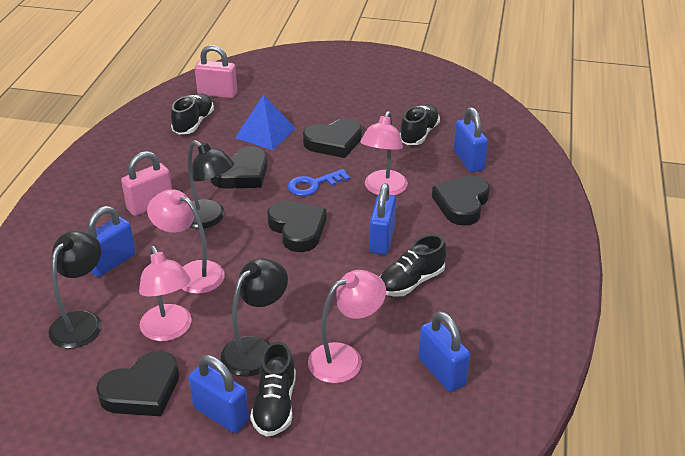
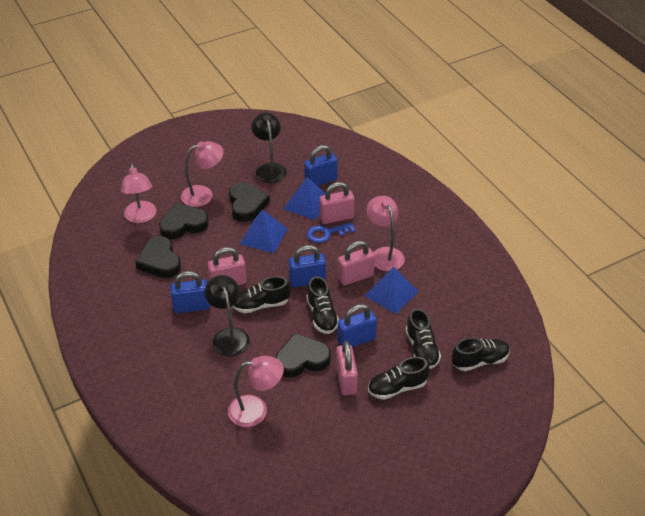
black heart: [96,351,179,416] [211,146,267,189] [267,200,326,252] [303,118,362,158] [432,175,490,226] = 5 -> [135,236,181,278] [159,203,209,239] [229,182,270,222] [275,333,331,378] = 4
black lamp: [48,231,102,349] [188,140,234,228] [221,258,288,376] = 3 -> [205,275,250,356] [251,113,287,183] = 2
black shoe: [171,93,214,135] [250,341,296,437] [380,234,447,297] [400,104,440,145] = 4 -> [233,276,290,313] [306,276,339,334] [368,357,430,400] [405,309,441,369] [452,338,510,371] = 5
blue padlock: [88,206,136,277] [189,355,249,433] [369,183,396,255] [418,311,470,392] [453,107,488,172] = 5 -> [170,271,210,313] [288,245,326,287] [304,145,338,186] [337,304,377,347] = 4
blue pyramid: [235,95,296,150] = 1 -> [240,210,287,253] [284,177,325,220] [364,267,418,314] = 3
pink padlock: [121,151,172,216] [195,45,237,98] = 2 -> [208,247,247,285] [319,182,355,224] [336,341,358,396] [338,241,375,285] = 4

